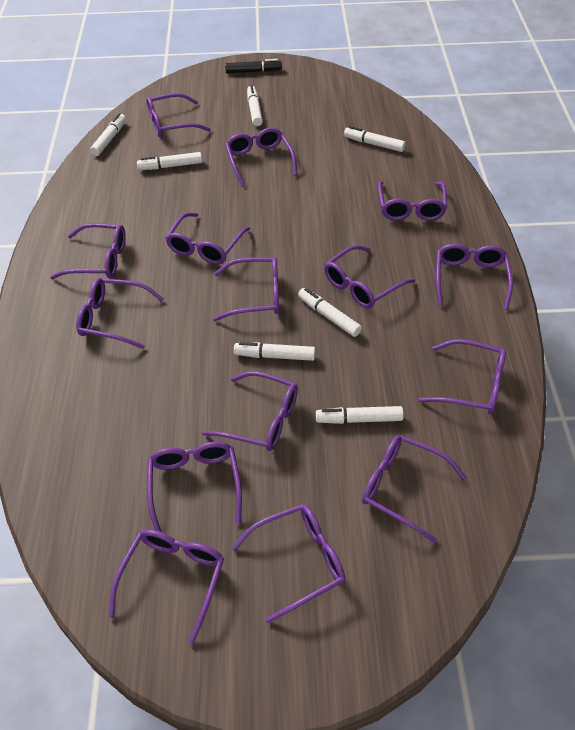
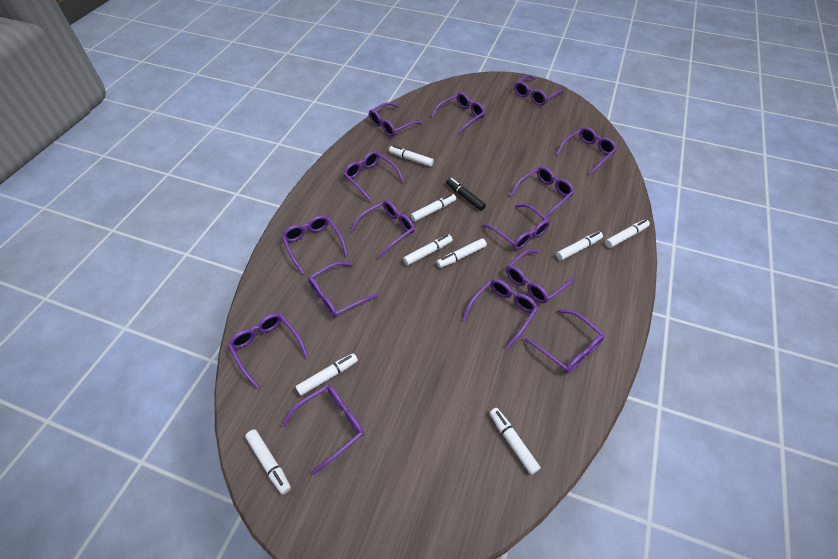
white marker: [90,113,126,156] [137,152,202,170] [234,342,315,361] [247,85,263,126] [298,288,362,337] [316,406,403,424] [344,126,405,152] = 7 -> [245,429,291,495] [295,353,358,396] [389,145,434,167] [403,235,453,266] [410,194,456,222] [437,238,487,268] [489,408,541,475] [556,231,603,261] [605,219,650,248] = 9

